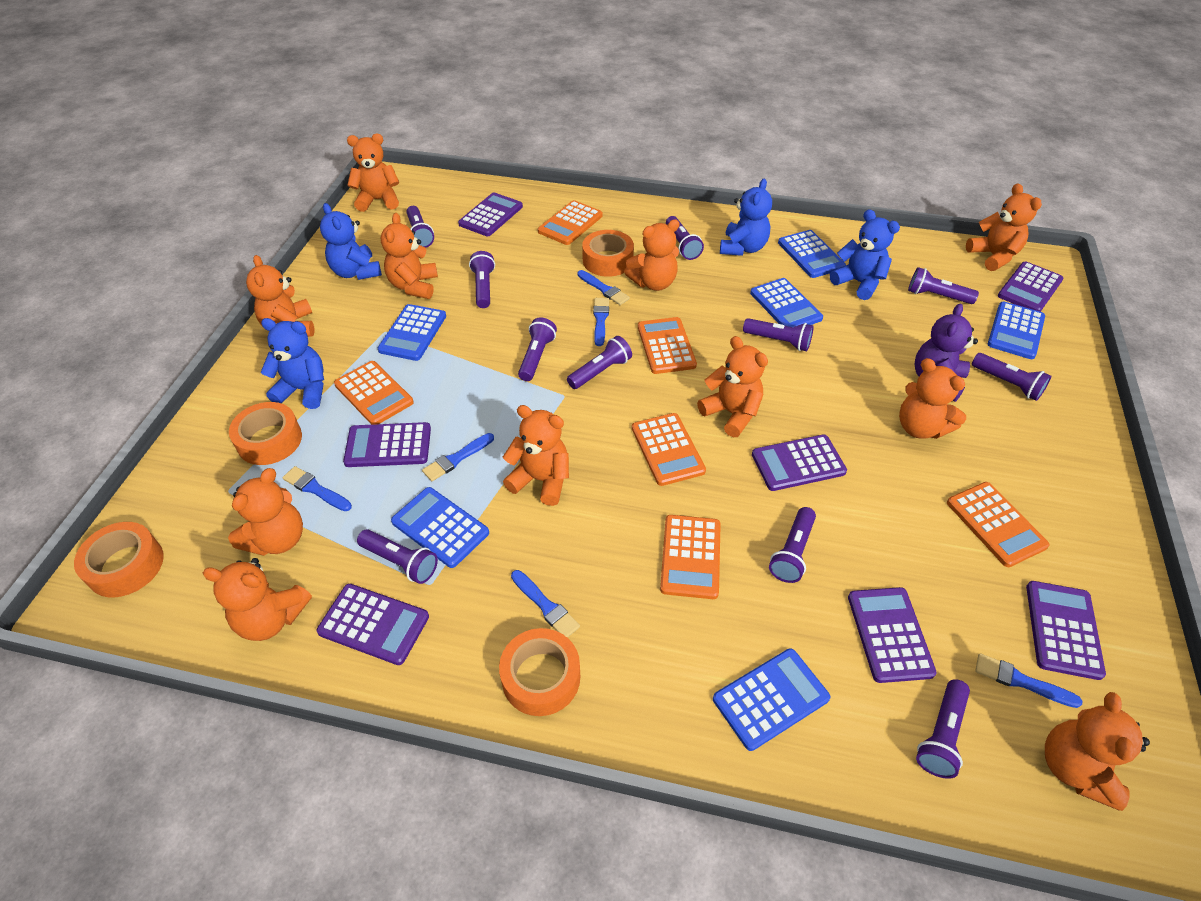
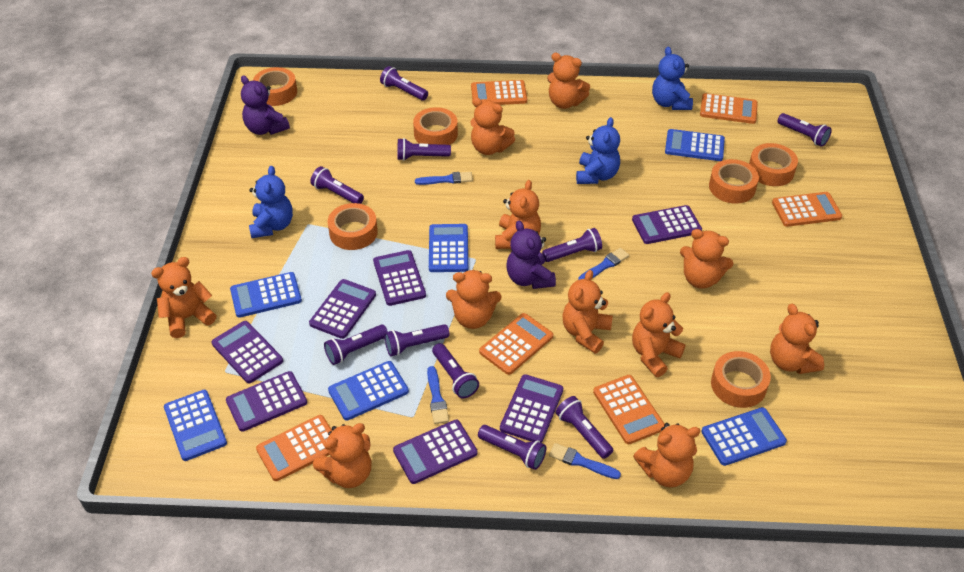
blue brush: [282,466,352,511] [422,433,494,481] [511,570,580,638] [577,270,630,305] [593,298,609,346] [975,653,1082,708] = 6 -> [415,172,473,185] [427,366,449,424] [549,443,621,479] [578,248,629,280] = 4
blue teddy bear: [261,318,324,409] [320,203,382,280] [720,179,772,256] [830,209,900,300] = 4 -> [249,166,293,238] [576,117,620,184] [652,47,693,110] = 3
orange tape: [74,522,164,597] [229,402,302,465] [499,628,580,716] [582,230,634,277] = 4 -> [253,67,297,106] [327,203,378,250] [413,107,458,145] [709,159,759,204] [711,351,771,408] [749,143,798,186] = 6
purple flashlight: [357,529,438,584] [406,206,434,248] [469,251,495,308] [518,317,557,381] [567,336,632,389] [666,216,704,260] [743,318,814,351] [769,507,816,583] [908,267,979,304] [916,679,970,779] [972,353,1051,401] = 11 -> [310,166,364,204] [324,325,388,365] [380,66,428,101] [384,324,450,356] [397,138,451,161] [432,343,479,398] [478,425,546,470] [542,228,602,262] [555,396,613,459] [778,113,832,147] = 10
purple teddy bear: [915,304,978,402] = 1 -> [241,75,290,135] [507,221,556,289] = 2

